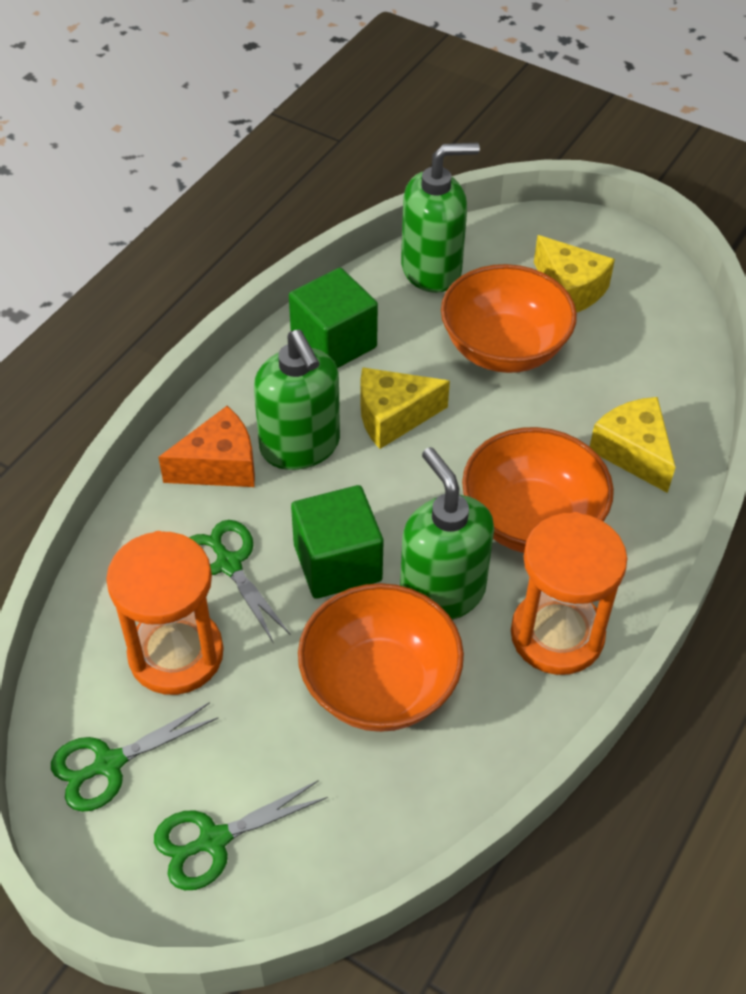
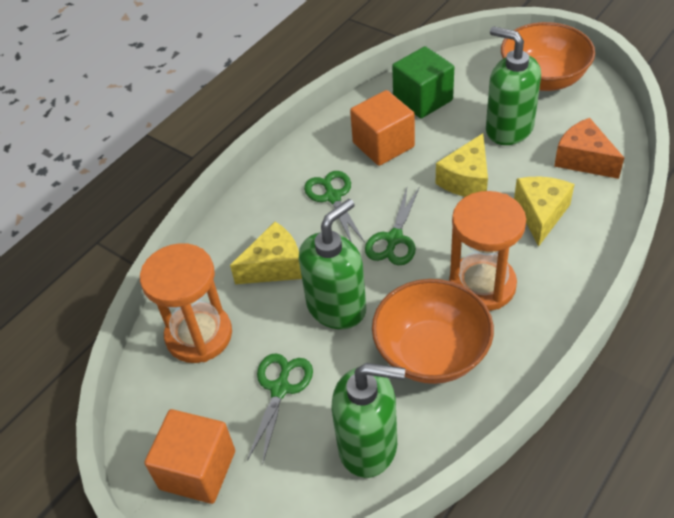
green cube: [289,268,378,368] [291,485,384,599] = 2 -> [392,46,454,118] = 1
orange bowl: [298,583,464,732] [441,264,577,373] [462,427,614,553] = 3 -> [372,279,494,384] [501,22,595,91] = 2
orange cube: none = 0 -> [144,409,235,504] [350,90,415,166] = 2

